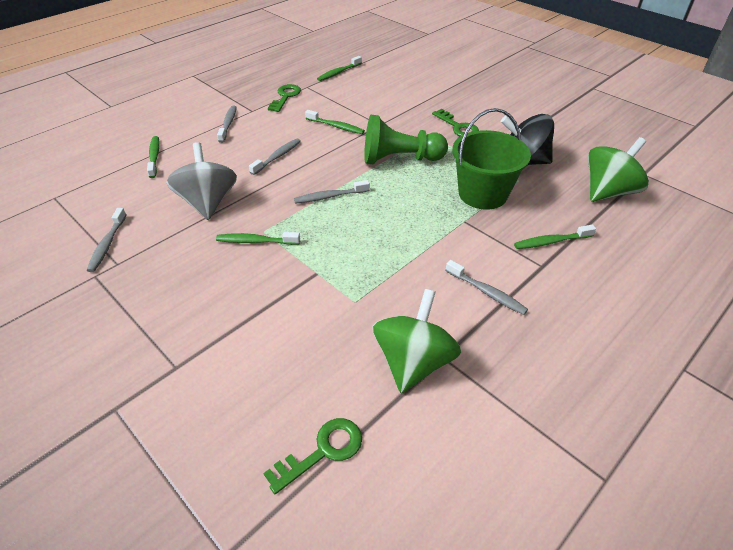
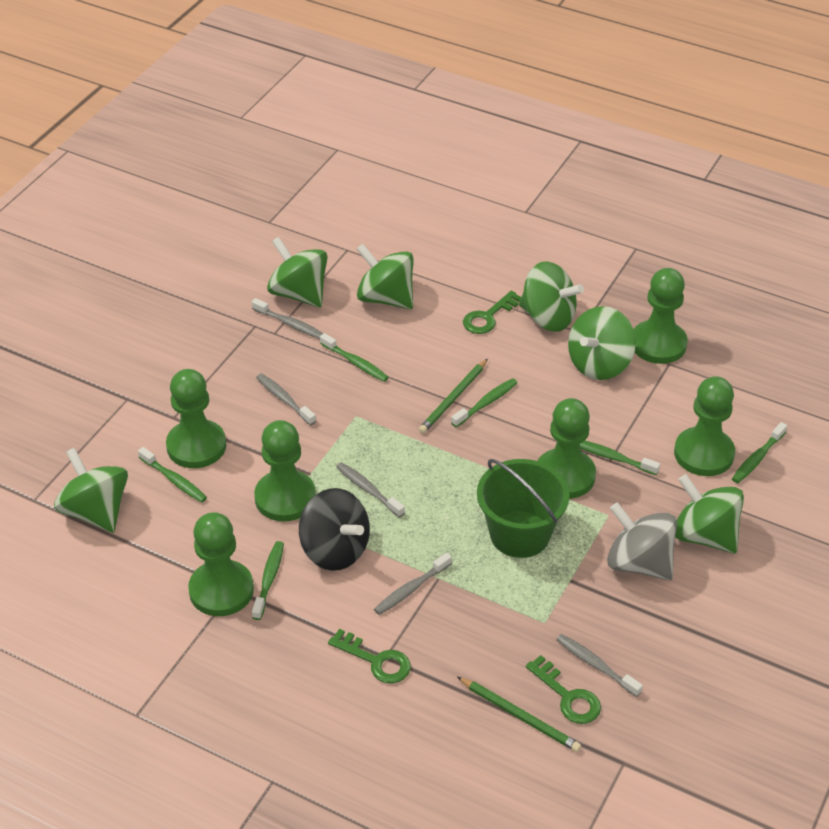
green pawn: [364,115,448,164] = 1 -> [166,369,226,468] [188,512,254,616] [254,420,316,522] [538,398,596,499] [634,268,687,364] [674,376,735,476] = 6
green pencil: none = 0 -> [418,359,488,434] [457,677,581,752] = 2
green spinning top: [372,289,461,393] [588,137,649,202] = 2 -> [54,448,128,533] [267,237,327,307] [357,244,413,309] [519,261,584,332] [568,306,636,380] [675,474,744,553] = 6
green toothbrush: [147,136,160,178] [216,232,300,245] [305,110,365,134] [317,56,362,81] [514,225,596,249] = 5 -> [138,447,207,503] [252,541,284,620] [320,333,388,382] [451,378,517,427] [580,441,660,475] [732,422,787,483] = 6

